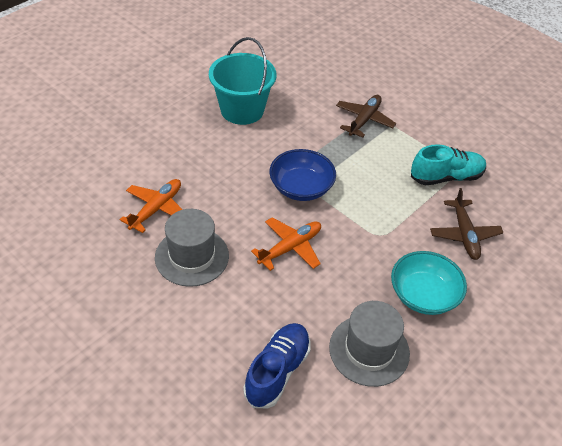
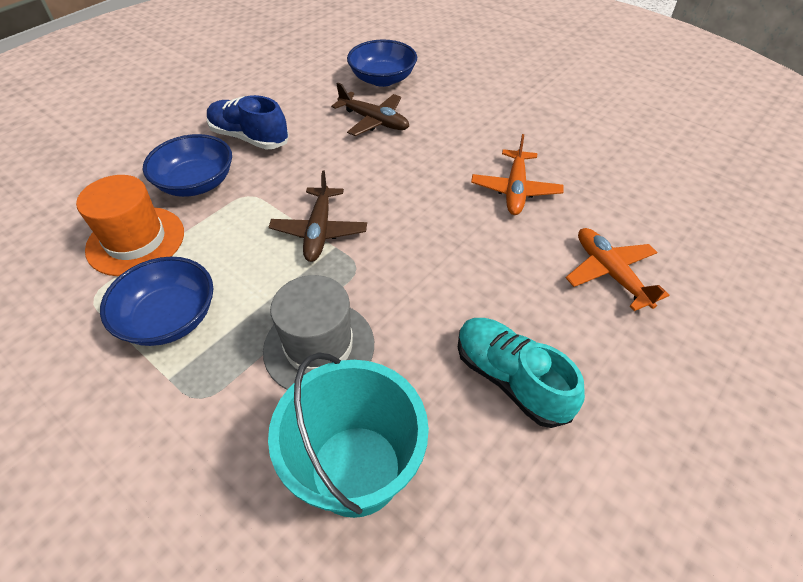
blue bowl: [269,149,336,201] = 1 -> [100,257,213,346] [143,134,232,197] [347,40,417,87] = 3
grey hat: [155,209,229,287] [329,301,410,387] = 2 -> [263,275,374,390] = 1
orange hat: none = 0 -> [76,175,184,276] = 1
turquoise bowl: [391,251,467,315] = 1 -> none = 0

